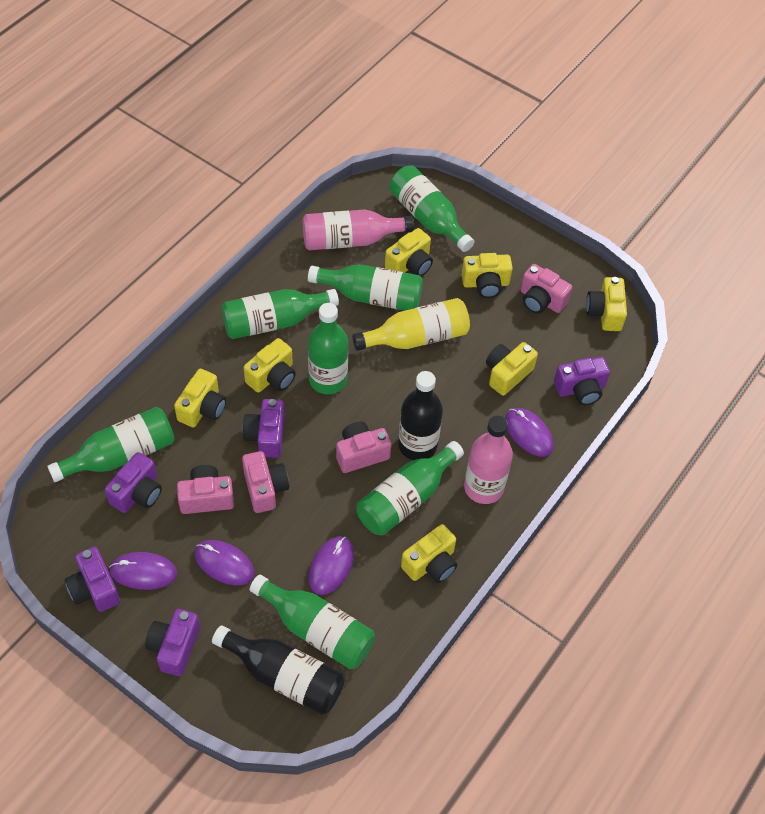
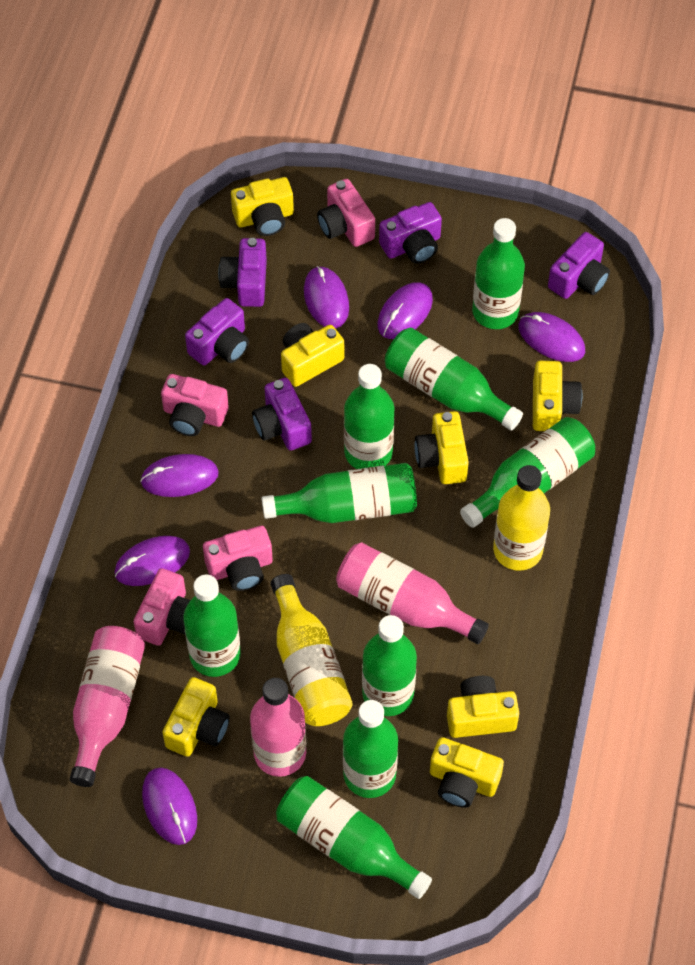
black bottle: [212,625,345,715] [398,371,443,460] = 2 -> none = 0
green bottle: [47,407,175,482] [221,289,339,339] [250,575,375,669] [308,264,423,311] [308,303,348,394] [356,441,464,536] [389,165,475,252] = 7 -> [183,575,241,677] [261,463,417,523] [276,776,432,899] [343,700,398,798] [344,364,394,469] [362,615,417,716] [385,328,523,431] [460,417,595,528] [472,218,525,329] = 9
pink bottle: [303,209,414,250] [464,416,513,504] = 2 -> [70,626,145,787] [250,678,306,777] [336,542,489,644] = 3
purple mouse: [109,552,177,590] [195,540,254,586] [309,536,354,595] [505,408,554,457] = 4 -> [114,536,190,586] [140,454,219,497] [142,767,197,845] [304,266,349,329] [377,282,433,339] [518,312,585,362] = 6
yellow bottle: [352,298,470,351] = 1 -> [270,574,353,726] [493,465,550,571] = 2

